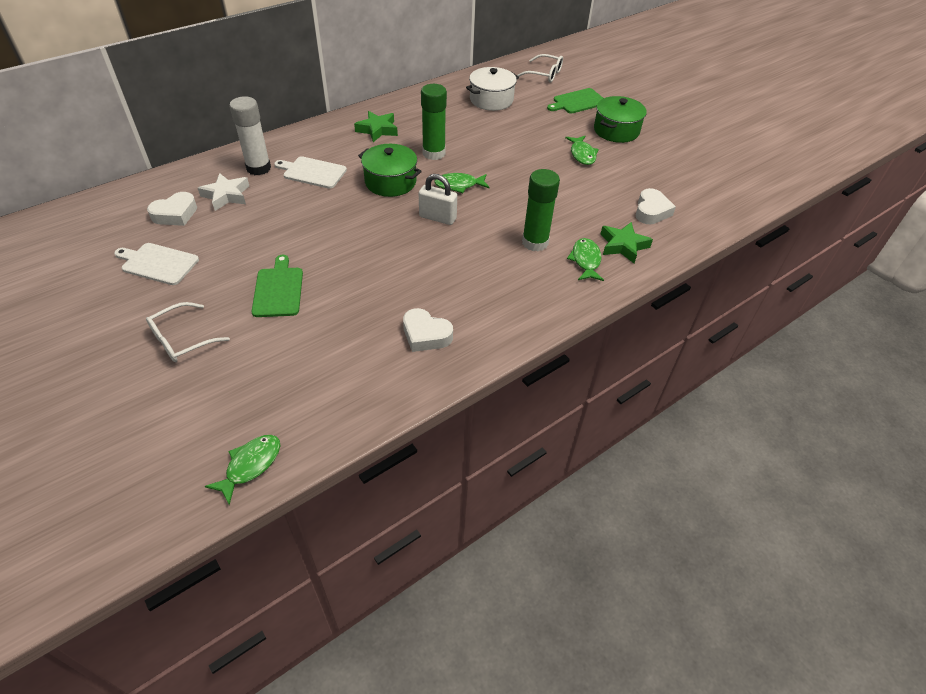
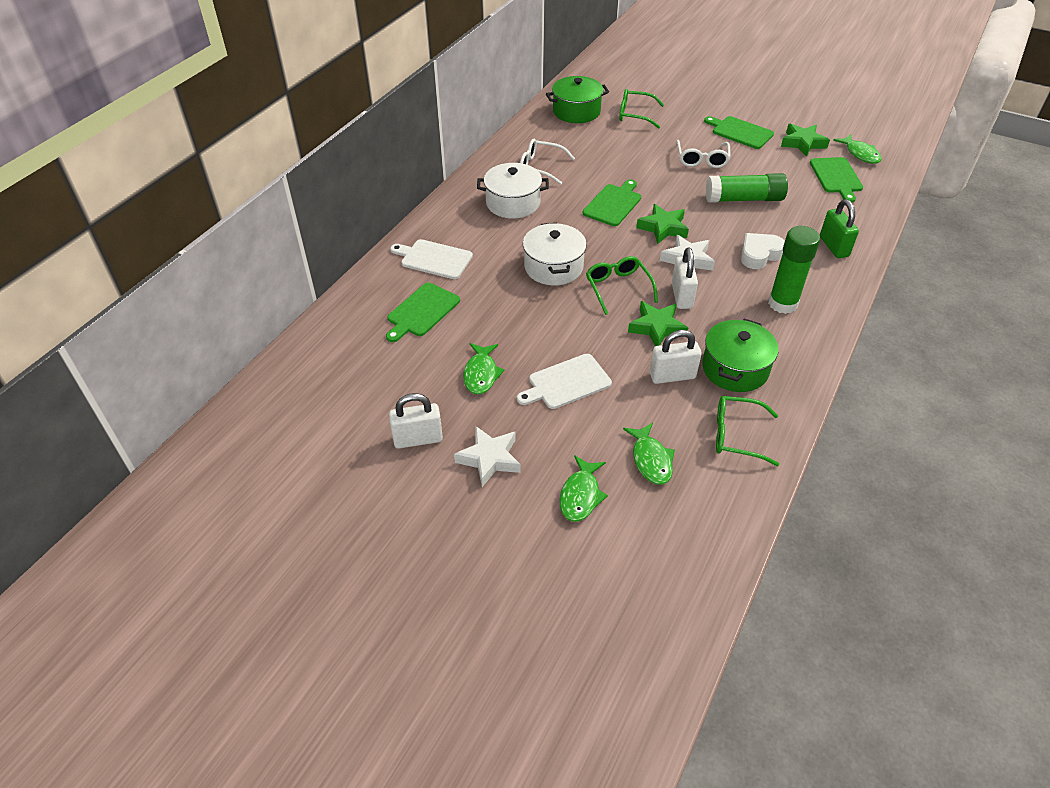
green cutting board: [252,255,303,317] [547,88,603,114] = 2 -> [386,283,460,342] [583,179,641,226] [704,116,774,149] [810,157,863,203] = 4
green glasses: none = 0 -> [586,256,658,315] [619,89,664,129] [716,396,779,466] = 3
green padlock: none = 0 -> [820,199,859,258] = 1
green star: [354,111,398,142] [600,222,653,263] = 2 -> [628,301,688,346] [636,204,689,244] [781,124,830,157] = 3
white glue stick: [229,96,271,175] = 1 -> none = 0
white heart: [147,192,197,226] [403,308,453,352] [636,188,676,224] = 3 -> [741,233,785,269] = 1
white padlock: [419,174,457,225] = 1 -> [389,393,443,449] [650,330,702,384] [672,248,698,309] = 3
white pot: [466,67,519,111] = 1 -> [477,163,549,219] [523,223,587,285] = 2
white star: [198,173,249,211] = 1 -> [454,426,521,487] [660,235,715,271] = 2

